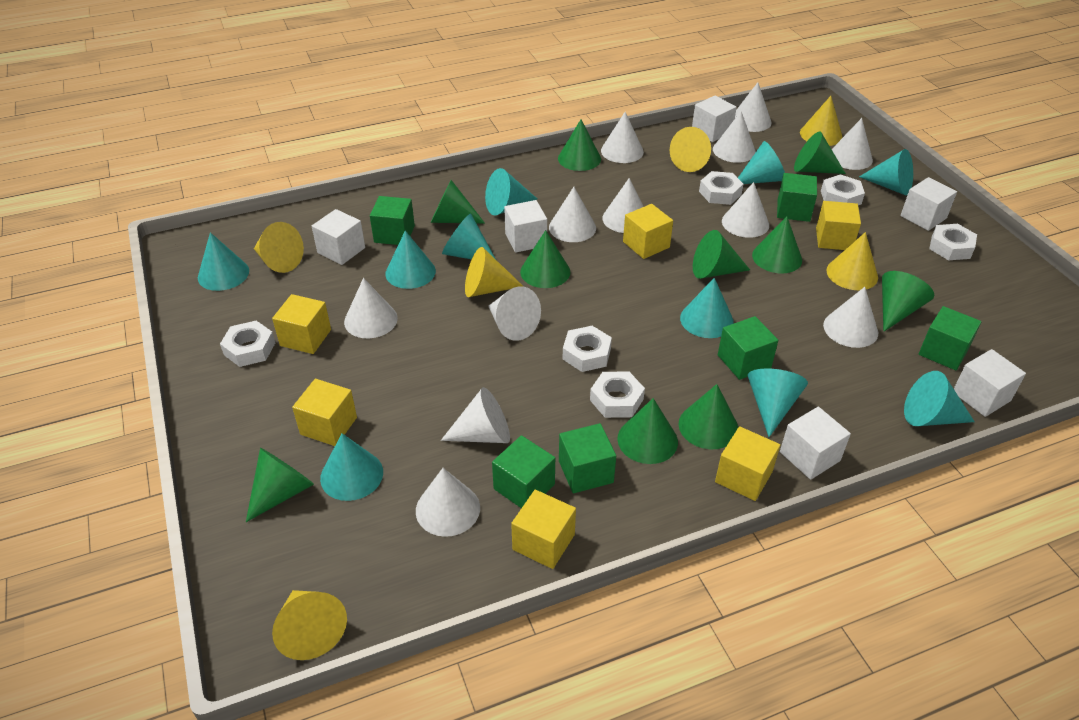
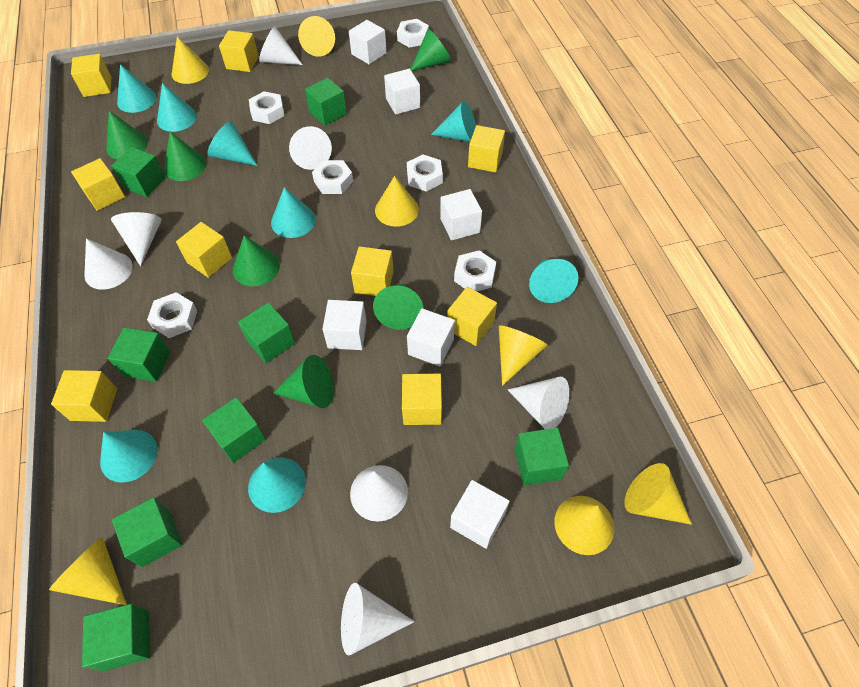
green cone: [246,448,314,522] [431,180,485,224] [520,230,570,288] [558,119,601,171] [617,398,678,464] [678,384,738,449] [693,230,750,279] [752,216,802,273] [794,132,846,174] [882,271,934,332] = 10 -> [106,111,148,159] [164,132,206,181] [233,235,280,286] [273,355,334,408] [373,284,424,330] [410,29,451,71] = 6
green cube: [370,196,415,245] [492,435,555,508] [559,423,616,493] [718,316,778,380] [777,173,817,222] [919,306,982,370] = 6 -> [82,604,151,671] [108,328,171,382] [111,147,165,197] [112,497,182,567] [202,397,266,463] [238,303,295,363] [305,78,347,126] [515,428,569,485] = 8
turquoise cone: [198,232,249,291] [320,433,383,501] [385,231,436,289] [442,214,496,259] [485,168,537,216] [680,278,734,338] [738,141,785,184] [747,369,808,437] [859,149,913,195] [904,371,975,426] = 10 -> [100,430,158,483] [117,64,157,113] [157,83,197,132] [207,121,257,166] [248,457,306,513] [271,187,316,238] [431,101,476,142] [529,259,579,303] = 8
white cone: [344,278,398,338] [416,468,480,537] [441,387,510,443] [488,286,541,341] [549,187,596,242] [601,112,644,163] [602,178,644,233] [713,111,756,163] [722,182,769,238] [735,82,772,132] [823,287,878,348] [832,118,873,170] = 12 -> [84,239,133,290] [111,212,162,266] [259,26,303,65] [289,126,332,170] [341,583,415,655] [350,465,408,522] [508,377,569,429] = 7
yellow cone: [254,222,304,273] [272,590,347,660] [465,247,524,297] [670,127,711,172] [800,96,842,146] [827,232,878,290] = 6 -> [49,537,127,605] [171,36,209,84] [298,16,335,57] [375,176,419,227] [499,325,548,386] [554,496,614,555] [624,463,692,525] = 7
yellow cube: [272,294,331,354] [292,379,357,446] [511,490,576,569] [623,204,673,259] [715,426,780,501] [816,201,861,250] = 6 -> [51,370,117,422] [71,54,111,97] [71,158,125,211] [176,222,232,278] [219,30,259,72] [351,246,394,296] [402,374,442,425] [447,287,497,346] [468,125,505,173] = 9

